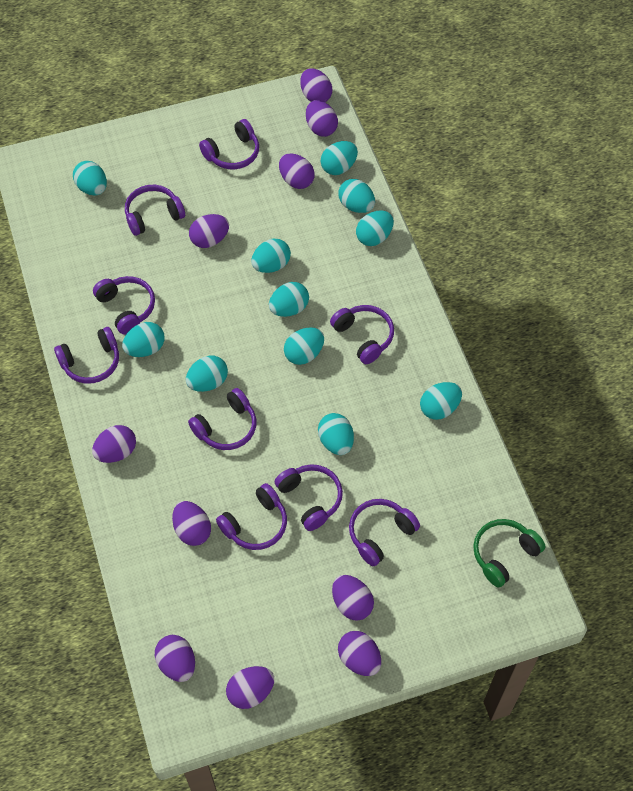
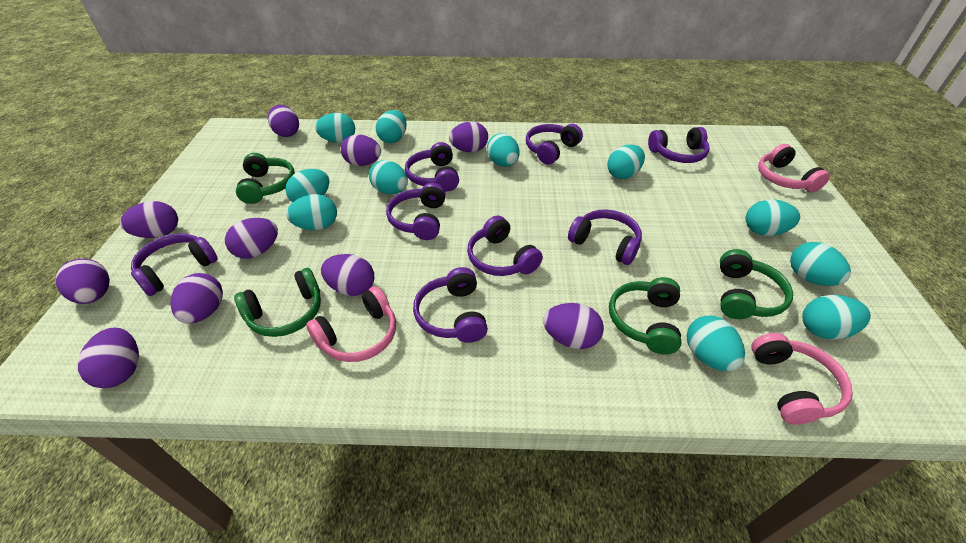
green headphones: [473,519,546,587] = 1 -> [234,268,321,337] [236,153,295,204] [609,277,682,354] [720,249,793,319] = 4
pink headphones: none = 0 -> [306,286,396,362] [751,333,853,425] [758,144,830,193] = 3
purple headphones: [54,327,119,384] [93,276,155,335] [125,185,185,236] [188,388,256,450] [199,119,259,170] [216,483,287,550] [275,464,343,531] [330,305,394,364] [349,499,420,566] = 9 -> [131,233,218,296] [386,182,446,240] [405,142,459,192] [413,267,488,343] [467,216,543,276] [526,124,583,164] [568,209,642,265] [648,127,710,163] = 8

